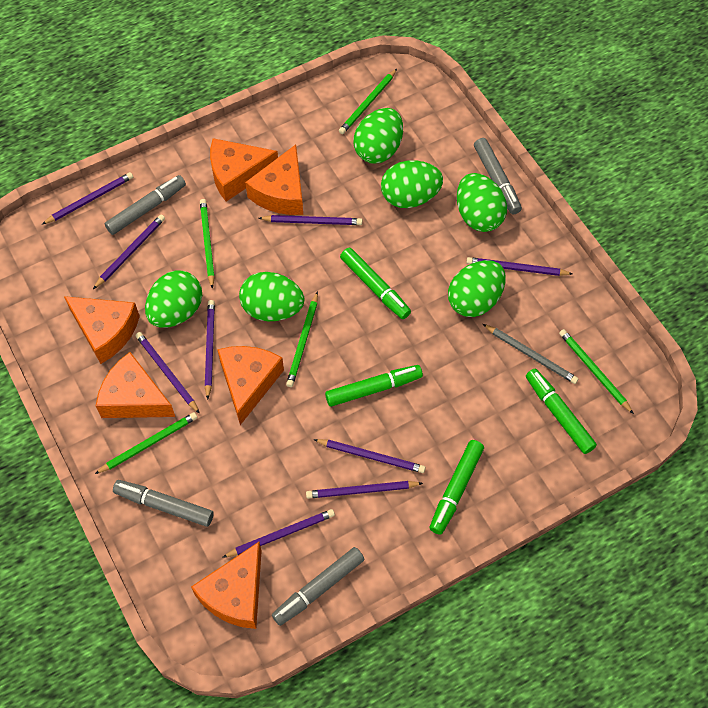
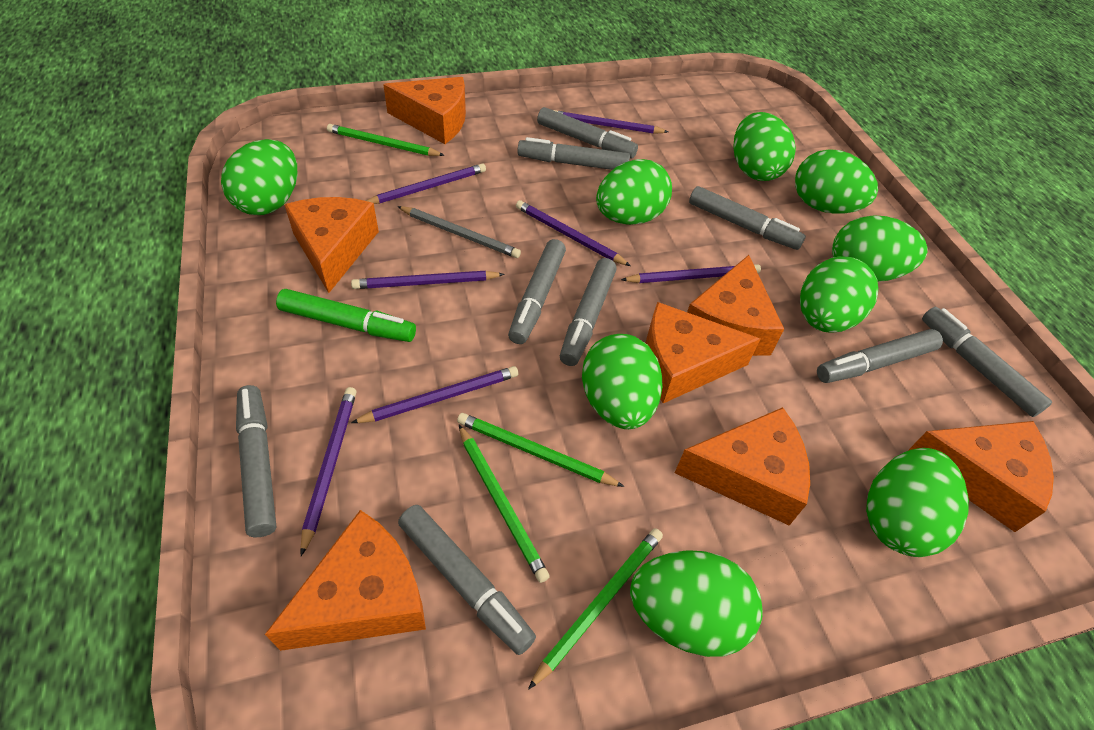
green egg: [145,270,202,328] [239,272,304,321] [353,108,403,164] [381,160,443,208] [448,260,506,317] [457,173,507,232] = 6 -> [221,139,297,215] [582,334,663,429] [596,159,672,225] [630,550,763,657] [733,112,796,181] [795,149,878,214] [800,256,878,333] [832,215,928,282] [866,448,969,557] = 9
green marker: [325,365,423,407] [340,247,411,319] [430,440,484,535] [526,369,597,454] = 4 -> [276,289,416,342] = 1
green pencil: [95,412,197,474] [200,199,215,289] [286,291,318,387] [339,69,397,134] [559,329,634,414] = 5 -> [327,124,445,156] [457,413,624,487] [459,425,550,583] [528,528,663,690] = 4
grey marker: [105,175,186,235] [113,480,214,527] [272,547,365,626] [474,138,522,214] = 4 -> [236,385,276,537] [398,505,536,655] [508,239,566,344] [517,137,630,170] [537,107,638,159] [560,258,617,366] [689,186,806,250] [817,329,943,383] [922,307,1052,417] = 9
orange cheese: [64,296,140,364] [96,352,175,418] [191,542,262,629] [210,138,278,201] [217,346,284,425] [245,145,303,215] = 6 -> [265,510,426,651] [285,197,379,293] [383,77,466,144] [645,302,760,403] [675,407,810,526] [687,255,784,356] [908,421,1054,532] = 7
purple pencil: [42,172,133,224] [93,214,165,289] [136,332,200,414] [205,300,215,400] [222,509,335,558] [259,215,362,225] [306,481,423,499] [313,439,425,473] [466,257,573,276] = 9 -> [300,387,356,556] [351,271,505,289] [351,366,518,423] [366,163,486,204] [516,200,631,266] [554,110,668,134] [621,264,761,283] = 7

